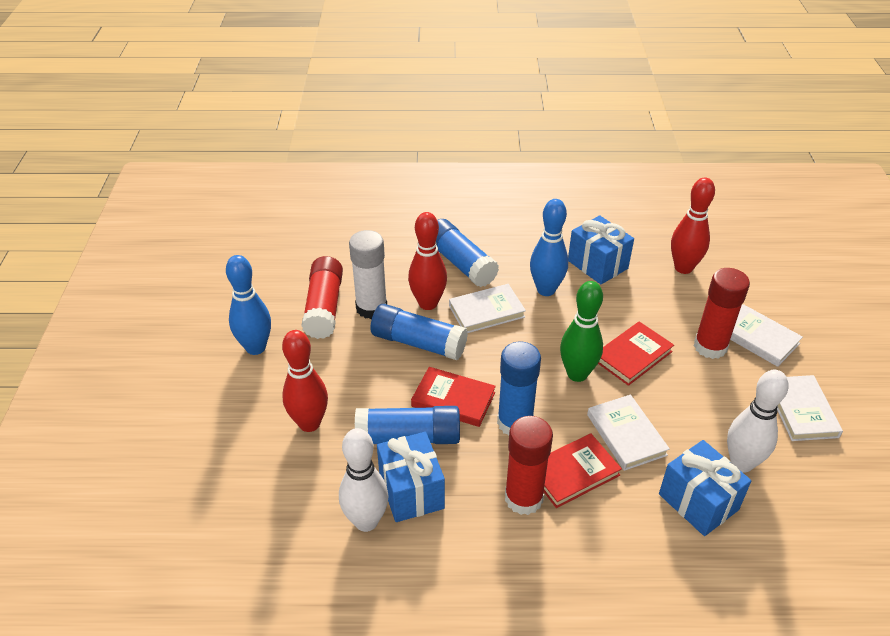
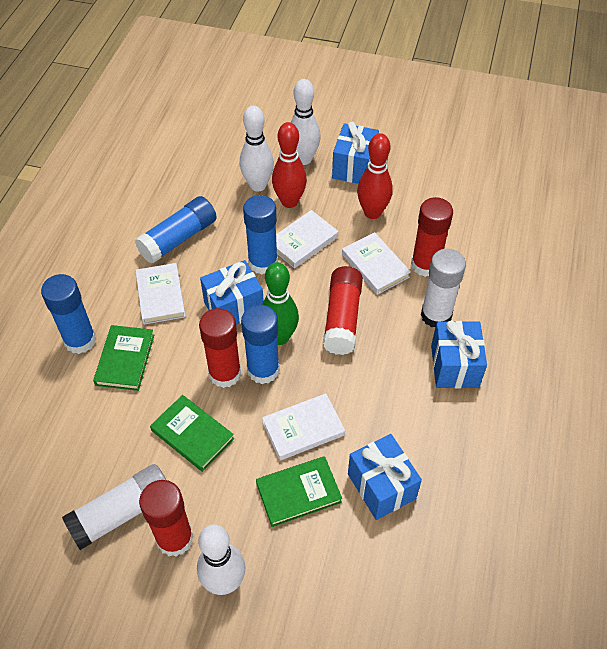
blue bowling pin: [226,255,271,355] [530,199,568,296] = 2 -> none = 0
blue gift: [377,432,445,522] [568,215,634,285] [659,440,751,536] = 3 -> [200,260,264,325] [332,122,379,184] [348,434,422,520] [431,321,487,388] = 4
green book: none = 0 -> [93,325,154,391] [150,395,234,472] [256,456,342,527] = 3
red book: [411,367,496,427] [544,433,622,508] [598,321,674,386] = 3 -> none = 0
red bowling pin: [282,330,328,432] [408,212,447,310] [671,177,715,274] = 3 -> [272,122,307,208] [357,133,393,219] = 2
red glue stick: [301,256,343,339] [505,416,553,515] [694,268,750,359] = 3 -> [139,480,193,557] [199,308,241,388] [323,266,363,355] [411,197,453,277] = 4
white bowling pin: [339,428,389,532] [727,370,789,473] = 2 -> [197,524,245,595] [240,106,274,192] [291,79,321,165] = 3
white glue stick: [349,230,387,319] = 1 -> [62,464,166,550] [421,249,466,327] = 2

